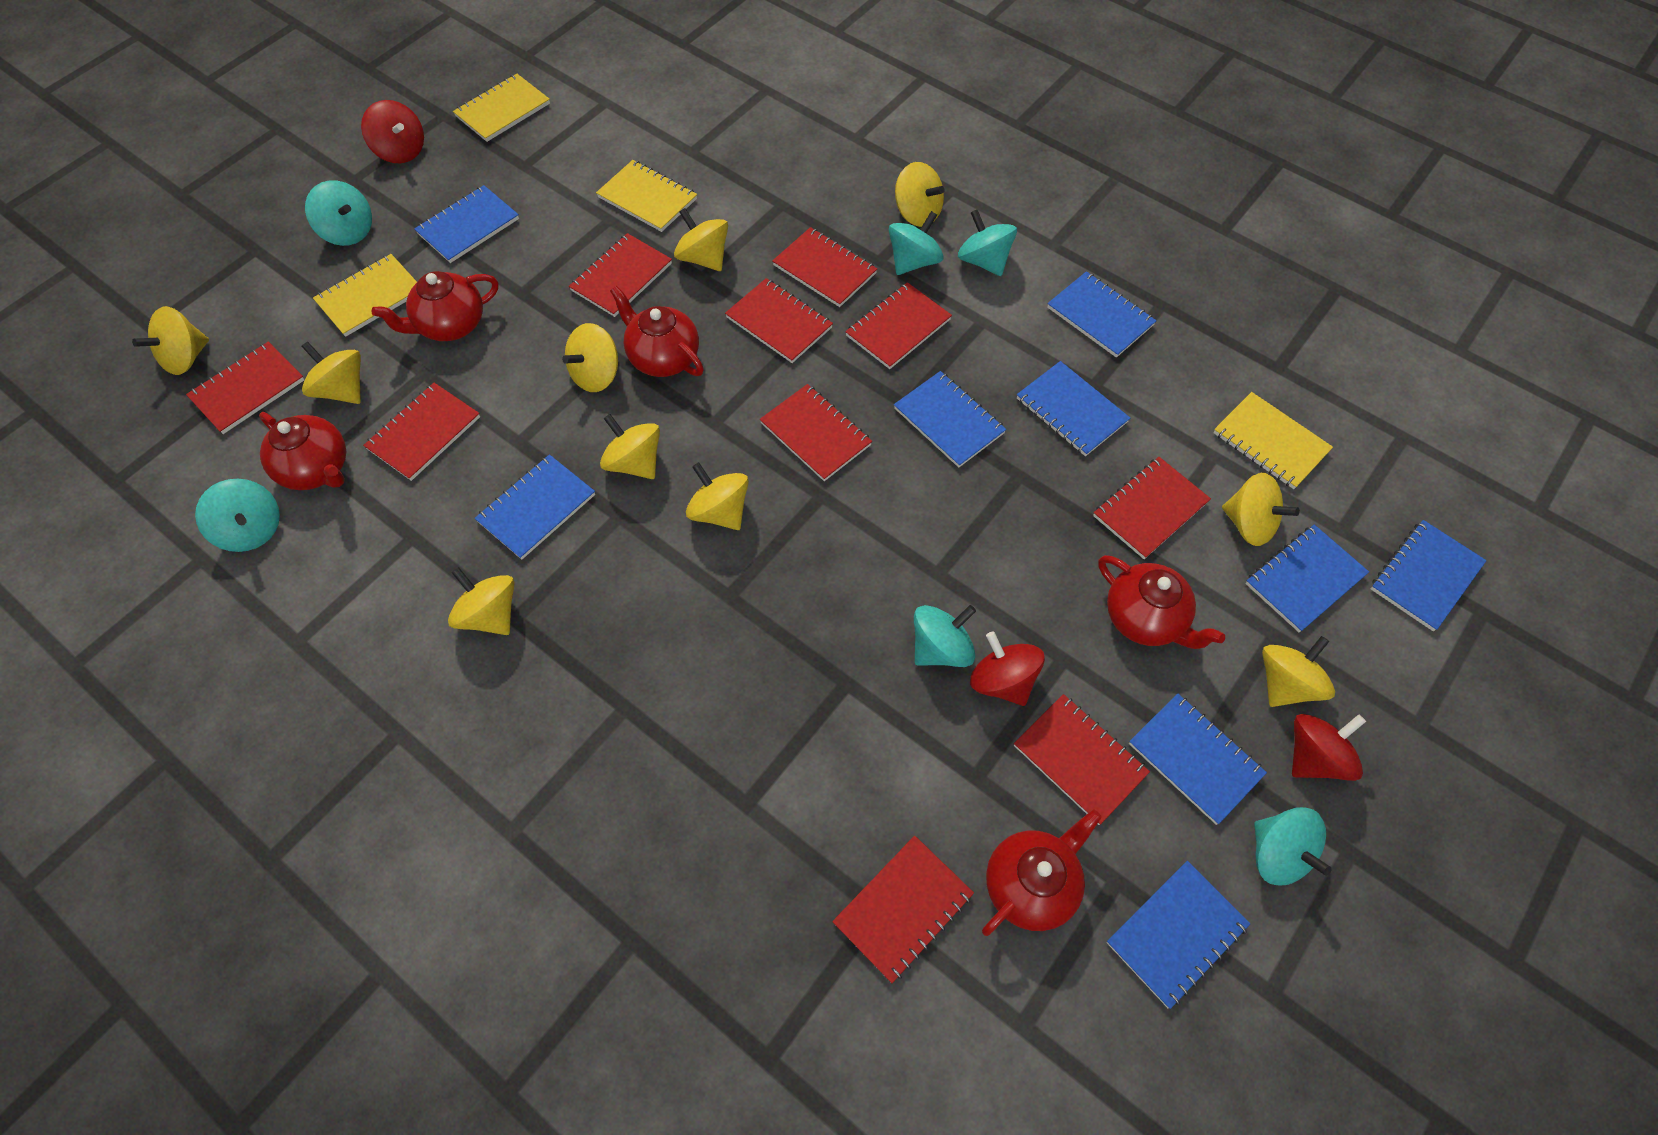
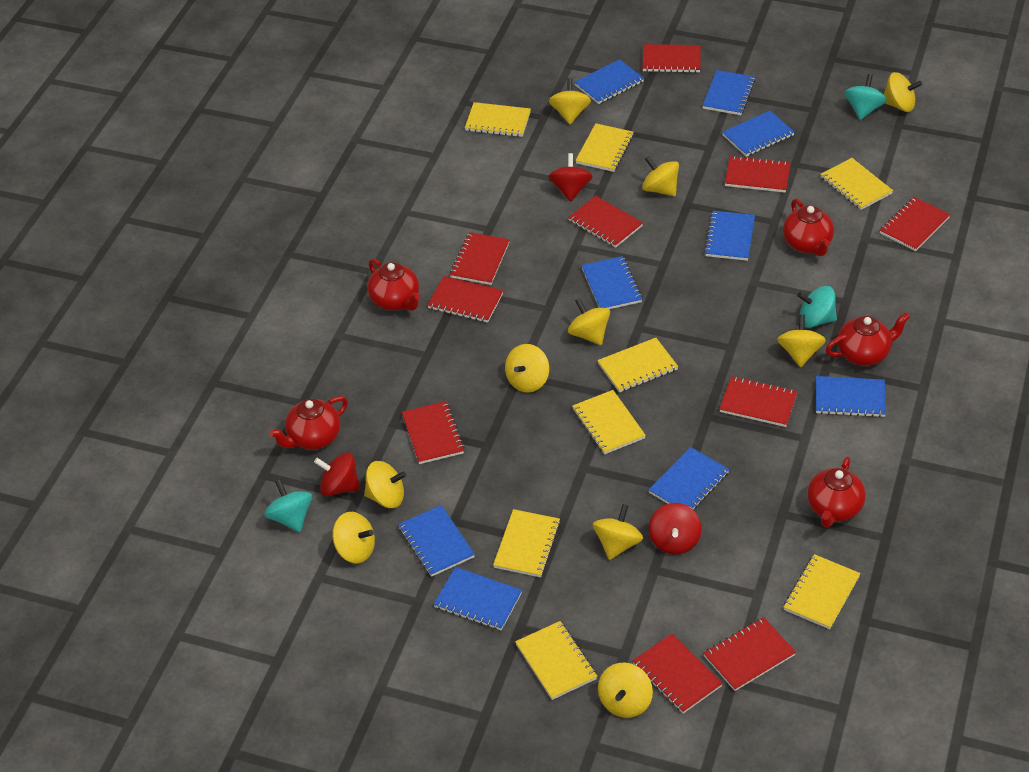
turquoise spinning top: [195,479,280,552] [305,180,372,246] [889,211,944,275] [914,605,976,667] [958,209,1017,276] [1254,807,1332,886] = 6 -> [264,479,312,532] [797,286,837,328] [844,74,887,120] = 3
yellow notebook: [313,254,417,337] [453,74,550,142] [596,160,697,232] [1213,392,1333,489] = 4 -> [465,102,531,137] [493,509,561,577] [515,621,597,700] [572,390,646,454] [575,123,634,172] [597,338,678,392] [784,554,861,629] [821,158,893,210] = 8

